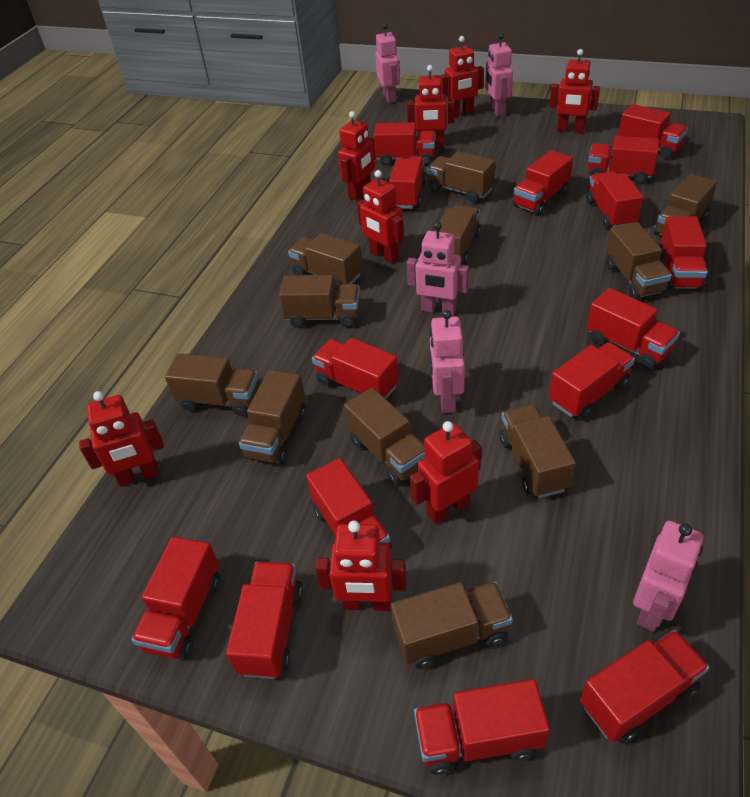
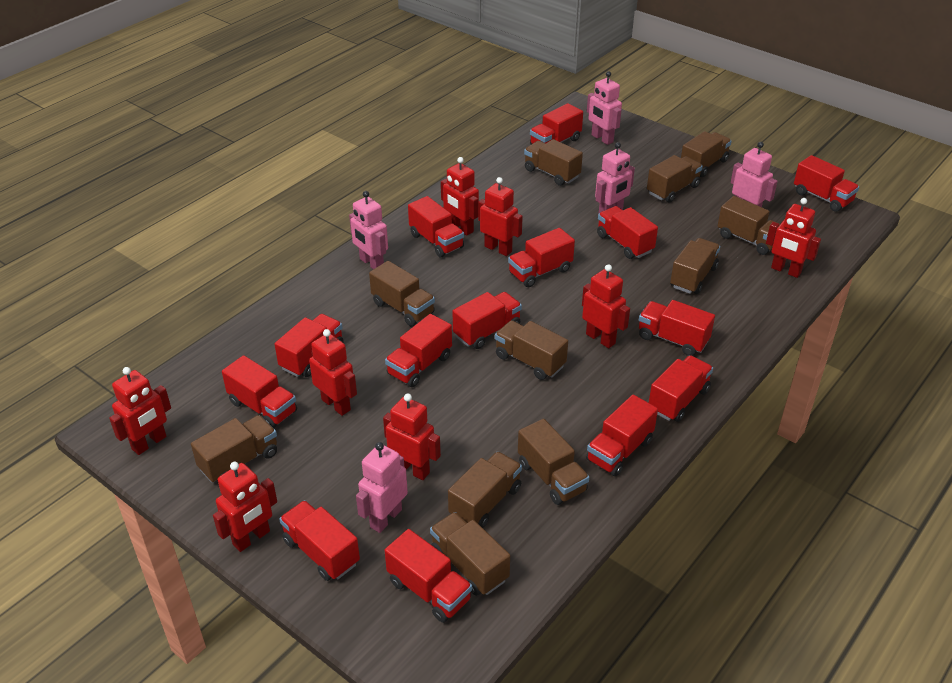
red truck: [132,536,221,659] [226,562,303,679] [306,458,392,548] [312,338,399,399] [374,122,436,166] [389,156,427,209] [414,679,550,775] [513,150,573,215] [549,342,635,419] [580,630,709,744] [586,171,643,229] [587,288,680,369] [588,136,659,184] [618,104,688,159] [659,216,708,290] = 15 -> [222,355,297,428] [275,314,344,377] [279,500,360,581] [385,314,452,387] [385,529,472,623] [408,196,464,257] [453,292,522,349] [508,228,575,287] [530,103,583,144] [586,395,658,476] [597,206,658,259] [639,300,715,356] [649,355,713,422] [794,155,859,212] = 14

